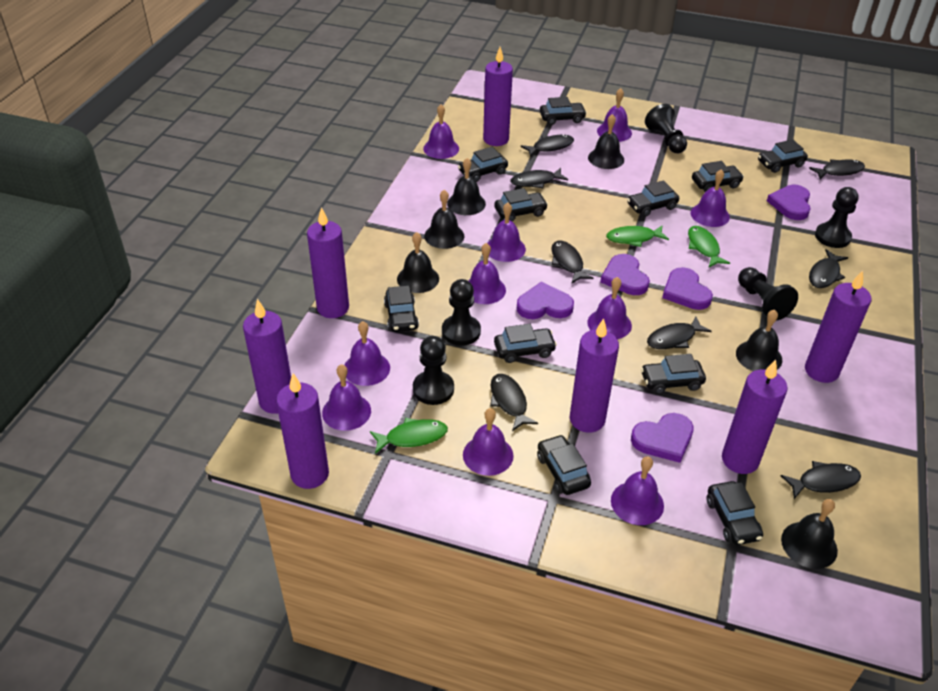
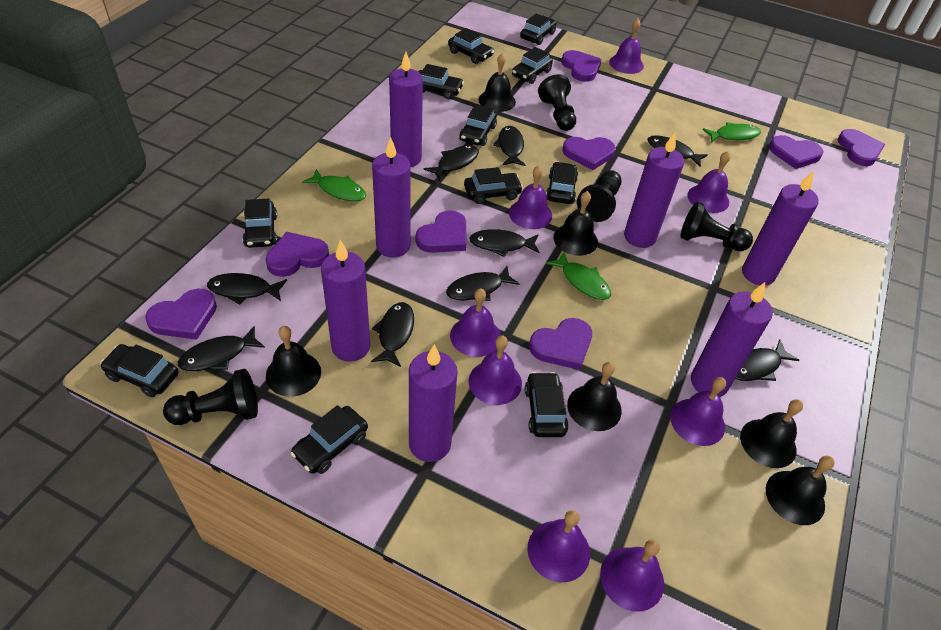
black fish: [490,374,538,431] [510,168,568,188] [521,135,574,157] [551,241,593,284] [647,316,712,349] [781,461,861,499] [809,159,865,179] [809,249,848,288] = 8 -> [178,326,265,371] [207,273,287,305] [371,302,414,367] [423,145,479,180] [446,266,520,301] [469,229,540,257] [493,126,525,166] [647,135,708,167] [736,340,799,381] = 9
black pawn: [413,336,454,405] [442,279,481,346] [645,104,687,153] [738,267,798,321] [815,187,858,248] = 5 -> [163,369,258,425] [538,74,576,131] [577,170,621,222] [681,202,753,251] = 4
purple bell: [322,364,371,431] [345,321,390,386] [423,104,459,159] [463,408,514,476] [468,243,506,304] [487,203,526,262] [587,277,632,339] [597,88,632,142] [611,456,664,525] [691,169,730,227] = 10 -> [450,289,501,357] [469,335,522,405] [509,165,552,229] [527,510,590,583] [600,539,664,612] [609,18,644,74] [670,377,726,446] [687,151,730,213] = 8
purple heart: [516,282,574,319] [600,254,650,295] [631,413,694,463] [662,267,713,310] [767,185,811,220] = 5 -> [145,289,217,340] [266,232,329,277] [416,210,466,253] [529,318,592,370] [561,50,602,82] [562,137,615,170] [769,135,824,169] [838,129,885,166] = 8

